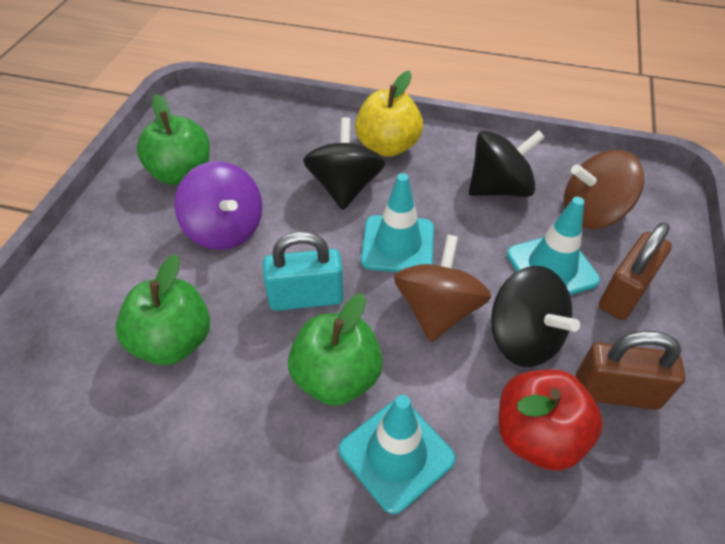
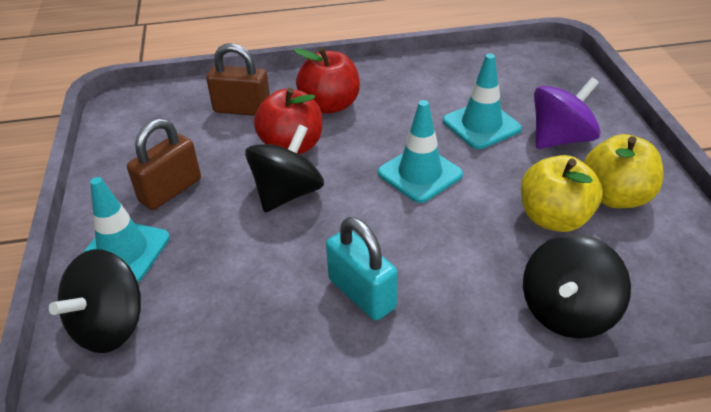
brown spinning top: [394,235,491,342] [564,150,644,229] = 2 -> none = 0
green apple: [116,254,210,365] [137,94,210,185] [288,293,383,406] = 3 -> none = 0
red apple: [498,369,603,471] = 1 -> [254,88,322,154] [293,47,360,114] = 2
yellow apple: [355,71,423,157] = 1 -> [521,155,602,232] [584,134,663,208] = 2

